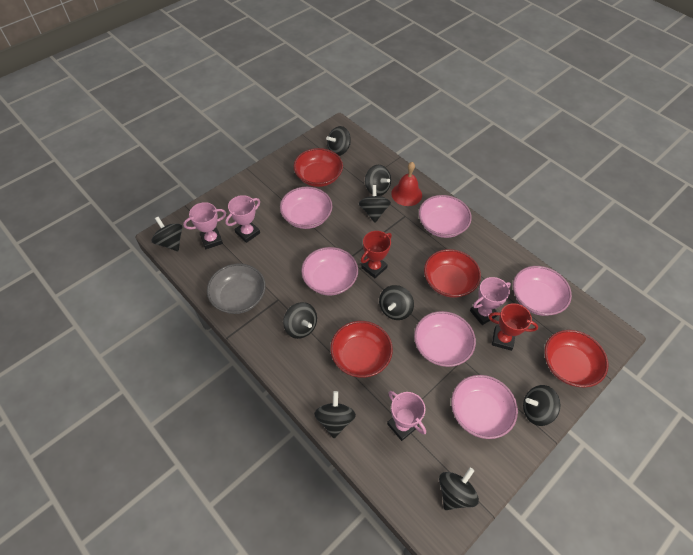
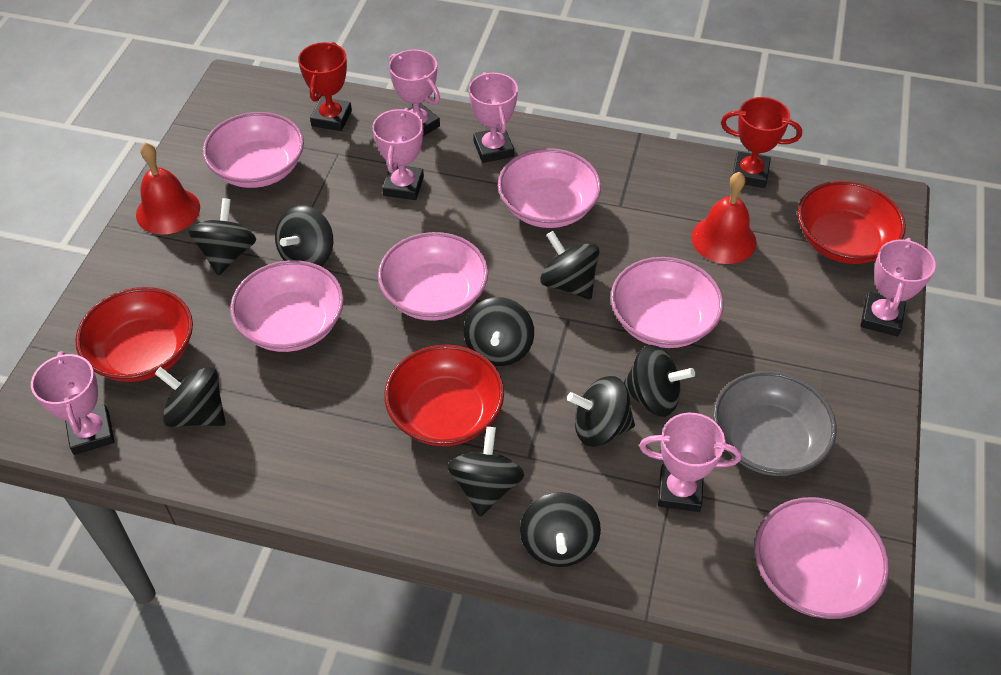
pink trophy: [183,202,226,249] [225,195,260,243] [387,391,426,441] [470,277,511,325] = 4 -> [31,351,115,455] [372,108,424,200] [389,49,440,136] [469,72,518,163] [639,413,741,512] [860,238,936,336] = 6
red bell: [391,162,422,206] = 1 -> [136,143,200,235] [691,172,757,264] = 2
red bowl: [294,148,343,187] [330,321,393,378] [424,249,481,298] [544,330,608,388] = 4 -> [75,287,193,382] [384,345,504,446] [797,181,906,264] = 3

